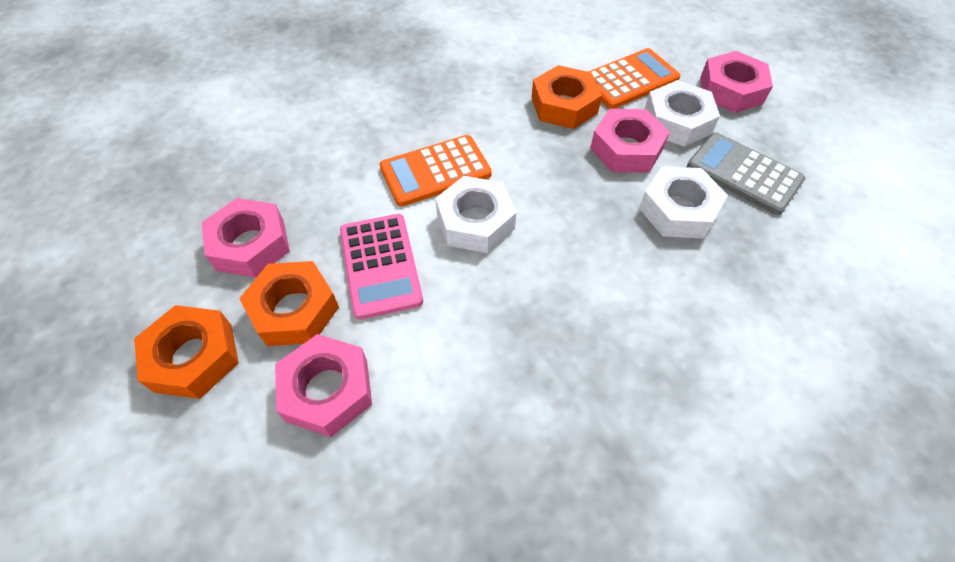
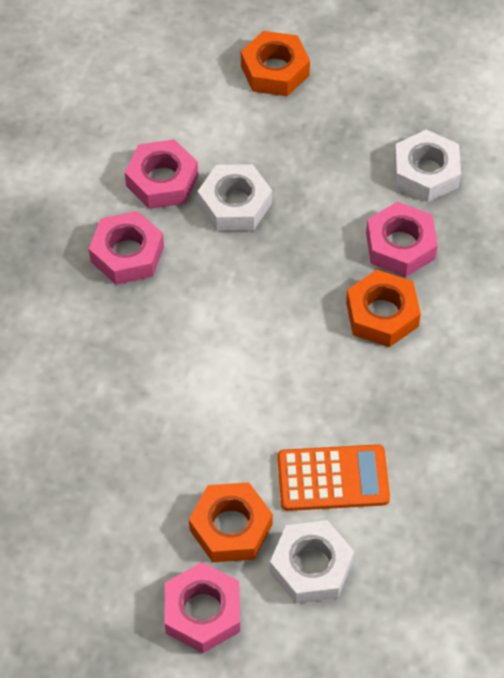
grey calculator: [687,133,805,215] = 1 -> none = 0
orange calculator: [380,135,492,207] [588,48,681,109] = 2 -> [277,444,390,511] = 1
pink calculator: [340,214,423,320] = 1 -> none = 0

